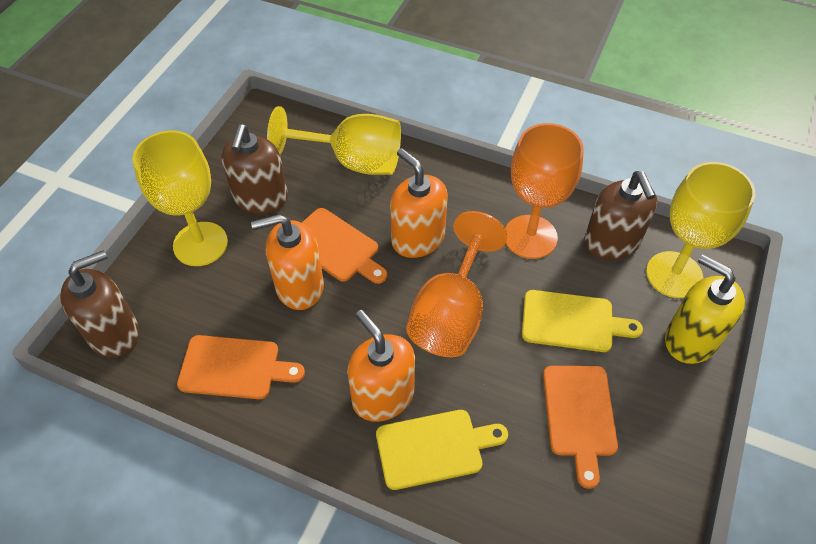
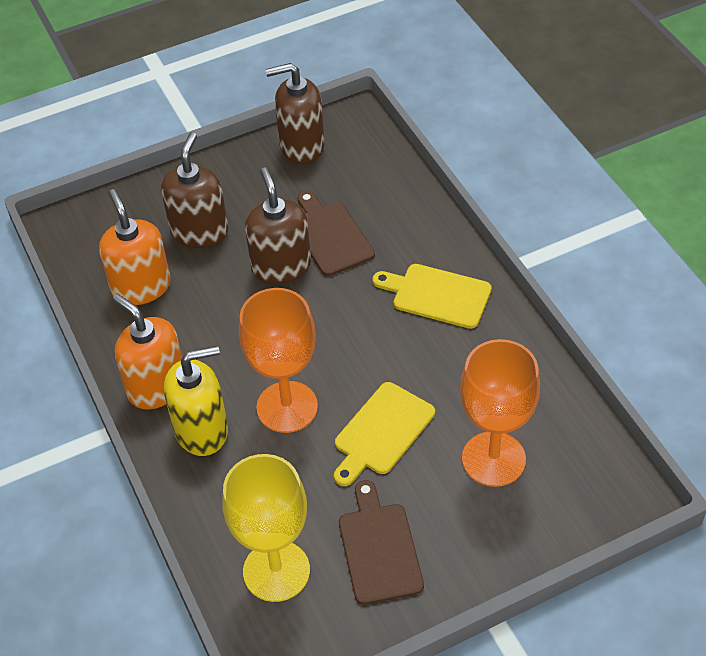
brown cutting board: none = 0 -> [298,191,375,276] [339,480,424,605] = 2
orange cutting board: [177,335,305,399] [302,208,387,284] [543,366,618,489] = 3 -> none = 0
orange soap dispenser: [251,214,324,310] [347,310,415,422] [390,148,448,258] = 3 -> [99,189,171,305] [113,294,182,410] = 2
yellow goblet: [133,131,228,266] [267,106,401,175] [646,162,755,298] = 3 -> [222,454,310,602] = 1

